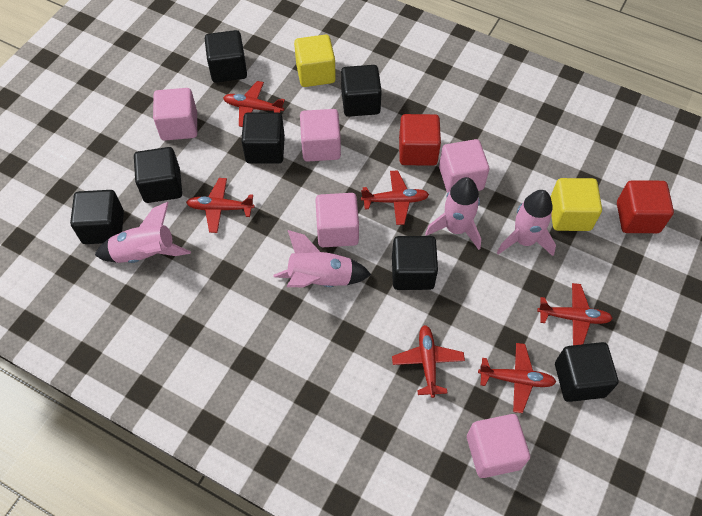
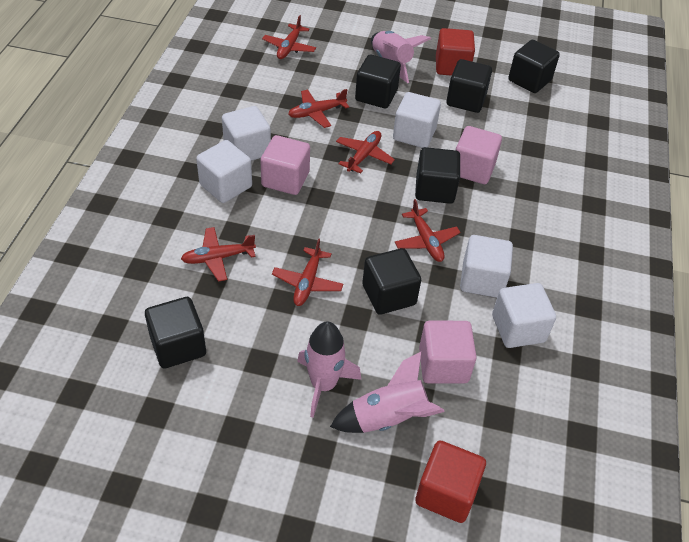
black cube: [70,190,124,244] [134,147,182,203] [205,30,247,83] [241,112,285,164] [341,65,382,117] [392,236,438,290] [555,342,618,402] = 7 -> [145,297,206,369] [355,55,401,108] [362,248,421,315] [415,147,460,204] [446,59,492,113] [508,40,560,93] = 6
pink cube: [153,88,197,141] [300,109,341,162] [315,193,359,247] [439,139,489,193] [467,414,530,478] = 5 -> [260,135,310,195] [419,321,477,384] [456,126,502,184] = 3
pink rocket: [95,202,191,263] [274,230,371,287] [425,177,481,250] [497,190,556,256] = 4 -> [297,321,361,418] [330,351,445,433] [371,31,431,83] = 3
white cube: none = 0 -> [196,140,252,203] [222,106,271,161] [393,92,441,148] [460,235,513,298] [492,283,556,348] = 5
yellow cube: [294,34,336,87] [550,178,602,231] = 2 -> none = 0

